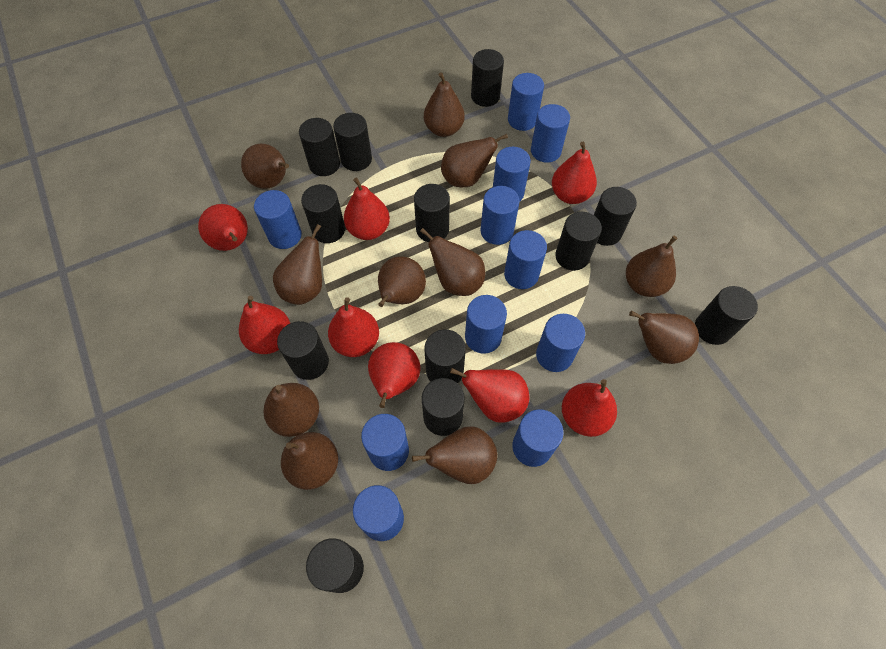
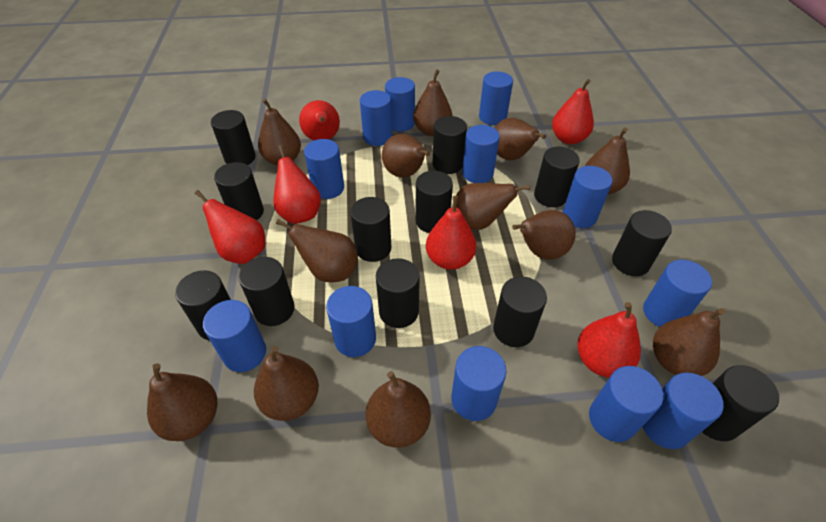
blue cylinder: [254,190,302,249] [353,485,404,541] [361,414,409,471] [465,295,507,354] [481,186,520,245] [493,147,531,201] [504,230,547,289] [508,73,544,131] [512,409,564,467] [531,104,570,163] [536,314,585,372] = 11 -> [203,300,266,372] [304,139,344,199] [326,286,376,357] [360,90,392,146] [385,77,415,132] [451,346,506,421] [462,125,500,183] [479,71,513,125] [563,166,613,228] [589,366,663,442] [643,260,712,327] [643,373,724,449] = 12
brown pear: [241,144,289,189] [264,383,319,437] [273,224,322,305] [281,432,338,490] [378,256,426,307] [412,426,497,484] [420,228,485,296] [424,72,465,137] [441,134,508,187] [626,236,677,297] [629,311,699,364] = 11 -> [147,363,217,441] [254,346,319,421] [258,99,301,165] [276,219,358,283] [366,371,431,448] [382,134,430,178] [413,69,452,136] [452,183,530,230] [495,118,546,160] [512,210,576,260] [585,128,630,194] [653,308,725,376] = 12
red pear: [198,204,248,251] [239,296,290,354] [328,297,379,357] [344,177,390,240] [368,342,421,408] [450,368,529,422] [552,142,597,204] [562,379,617,437] = 8 -> [195,190,265,264] [273,145,321,224] [299,100,340,141] [426,196,476,270] [552,79,594,144] [577,302,641,378] = 6

